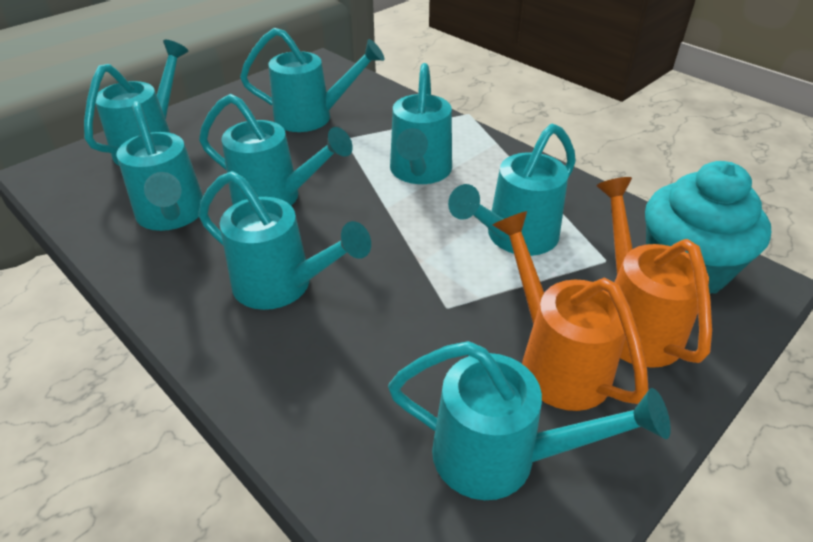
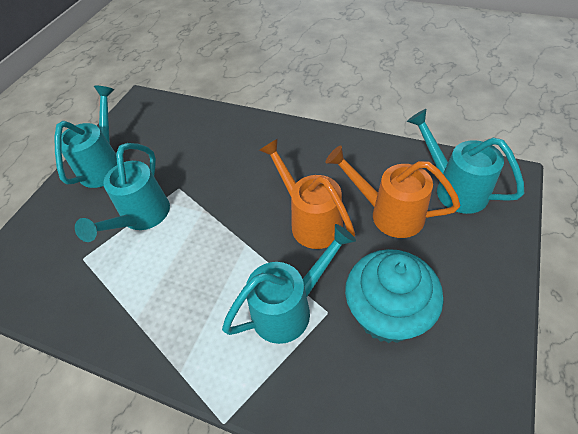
turquoise watering can: [84,40,189,166] [117,101,203,231] [198,171,371,310] [199,94,353,205] [240,28,385,132] [388,341,671,500] [390,63,452,184] [448,123,576,256] = 8 -> [54,86,117,188] [75,143,170,242] [222,224,356,344] [407,109,524,214] = 4

